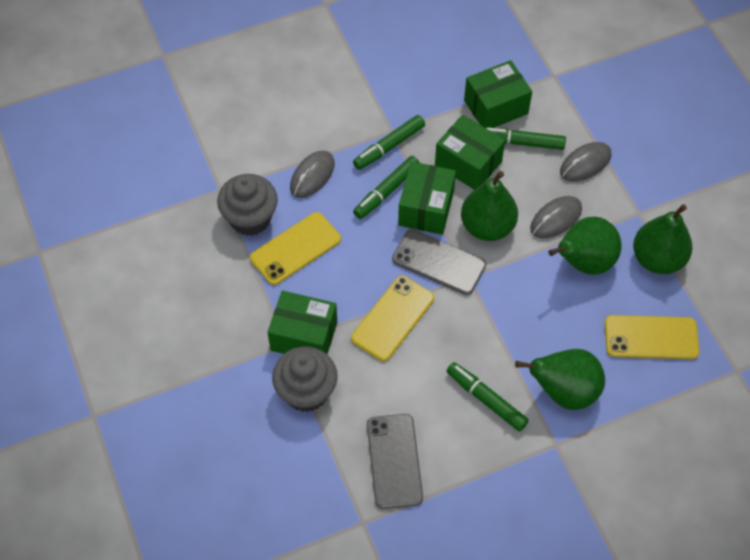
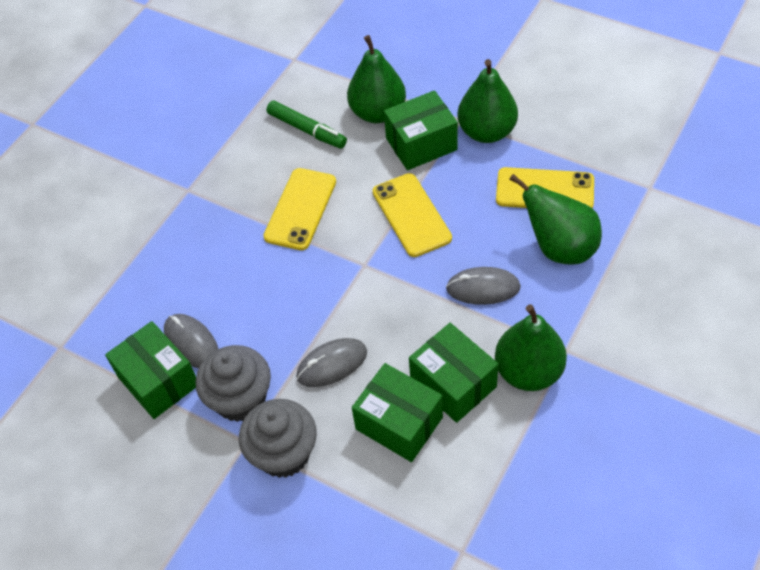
green marker: [353,115,425,170] [353,156,420,219] [447,362,529,431] [486,127,566,150] = 4 -> [267,100,347,149] = 1
grey phone: [367,414,423,509] [392,229,486,295] = 2 -> none = 0

